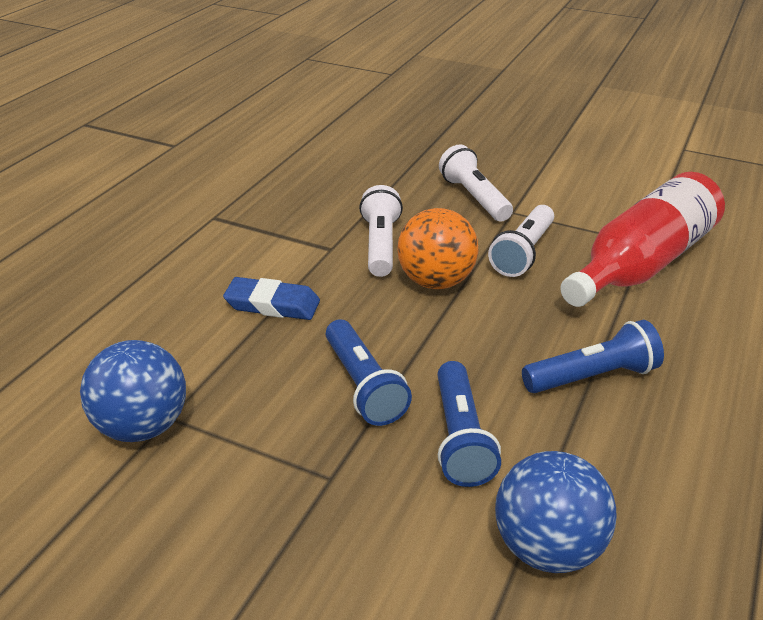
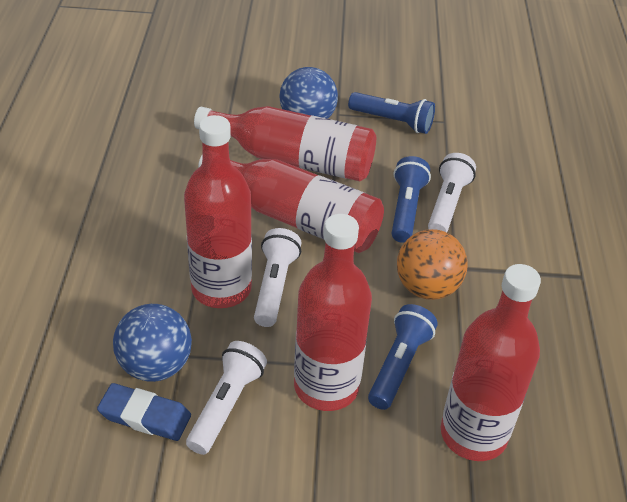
red bottle: [560,172,725,307] = 1 -> [184,115,252,308] [194,106,376,181] [198,154,384,253] [294,214,372,411] [441,264,541,461] = 5

